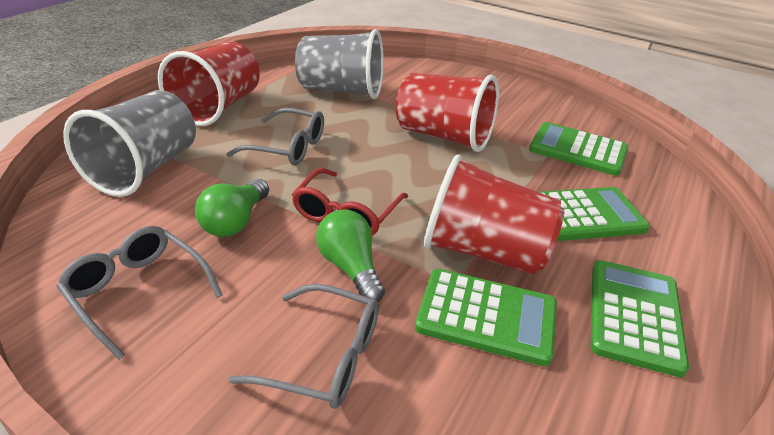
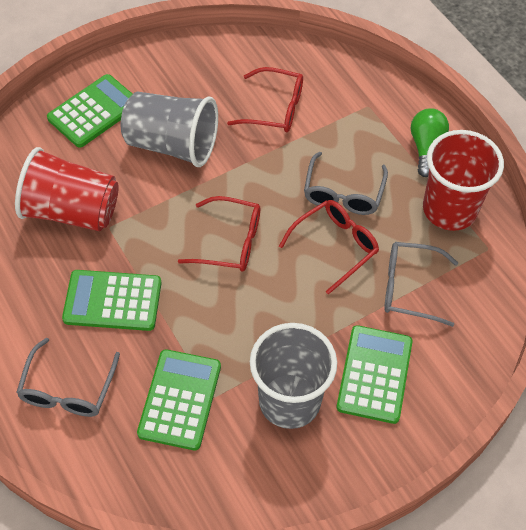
green light bulb: [195,179,269,237] [316,210,385,302] = 2 -> [411,108,449,177] = 1
red cup: [158,41,260,126] [396,72,499,152] [424,154,565,275] = 3 -> [15,147,119,231] [423,130,504,231] = 2
red glasses: [292,168,408,236] = 1 -> [178,196,260,272] [227,67,303,132] [279,200,379,295] = 3

